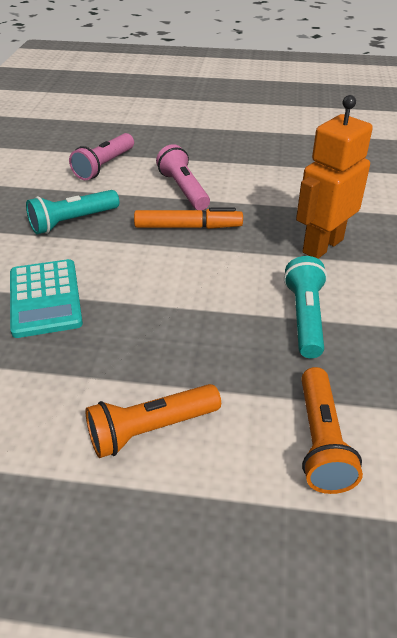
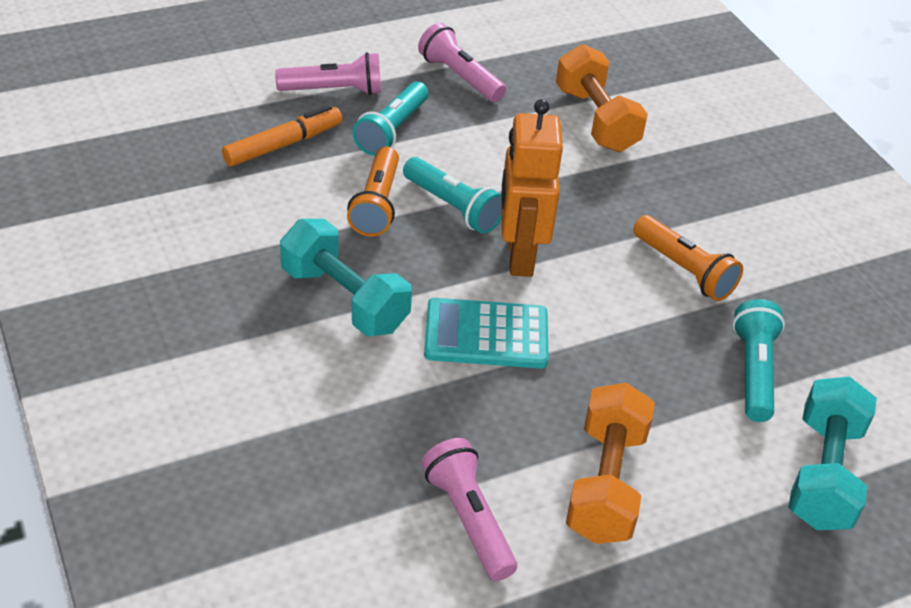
orange dumbbell: none = 0 -> [556,44,648,152] [566,383,655,544] = 2
pink flashlight: [69,133,134,180] [156,144,210,211] = 2 -> [275,52,381,95] [418,23,506,102] [421,438,517,581] = 3
turquoise dumbbell: none = 0 -> [280,219,412,336] [788,376,877,530] = 2
turquoise flashlight: [26,190,119,234] [284,256,327,358] = 2 -> [352,82,428,156] [403,157,501,234] [732,299,785,422] = 3

